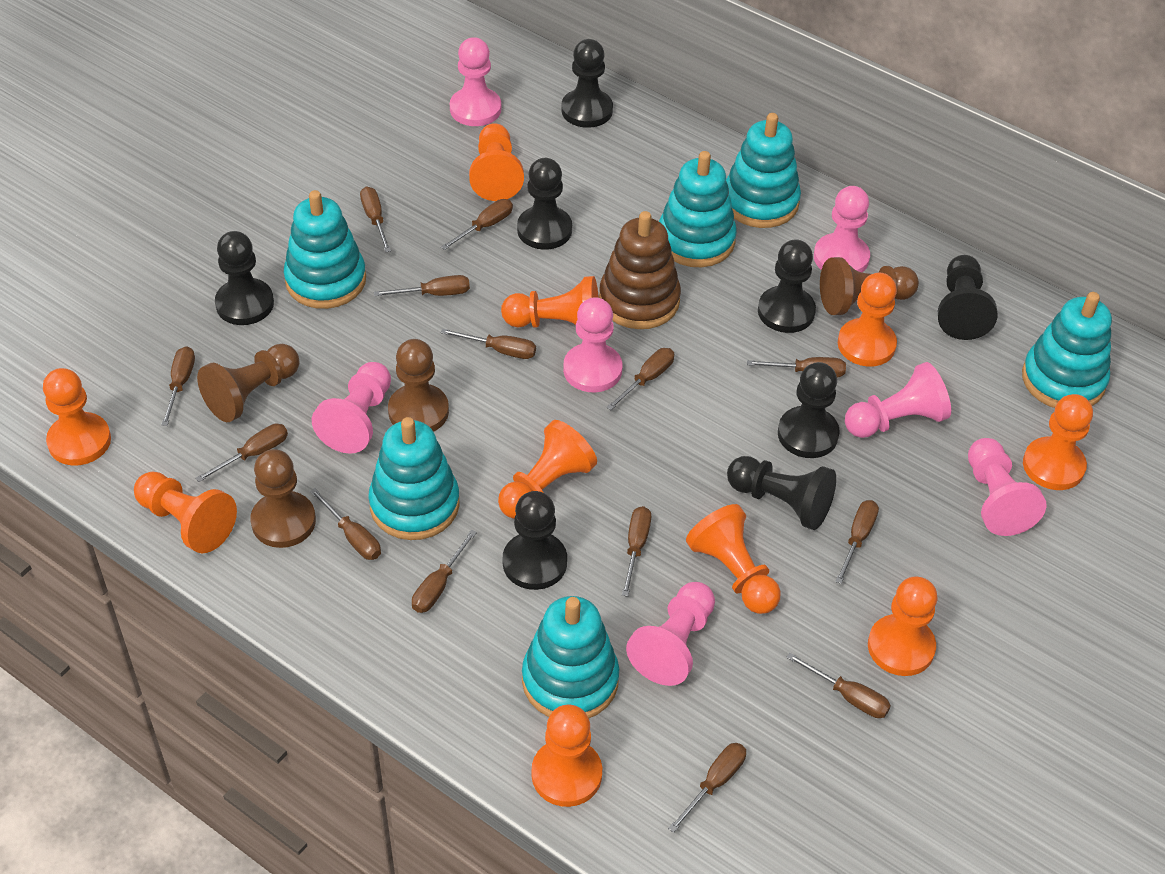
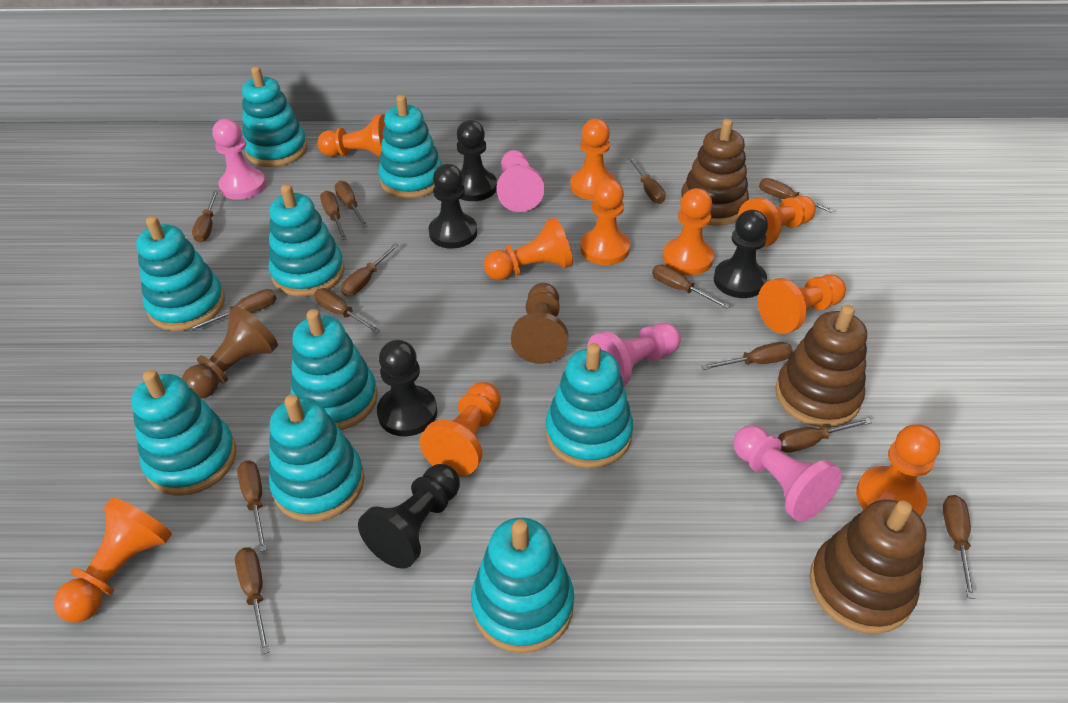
black pawn: [215,231,274,325] [503,491,567,590] [517,158,572,250] [561,39,613,128] [727,456,836,530] [758,239,816,333] [778,362,840,458] [938,255,997,340] = 8 -> [358,464,460,569] [377,340,437,437] [428,164,477,249] [456,120,497,201] [714,210,768,298] = 5
brown pawn: [197,344,300,422] [250,449,316,548] [388,339,449,432] [820,257,919,315] = 4 -> [182,307,278,399] [511,283,568,364] = 2
brown stacking toy: [599,211,681,329] = 1 -> [680,119,749,226] [775,305,867,428] [810,499,926,634] = 3
pink pawn: [312,362,391,454] [450,37,501,126] [563,297,623,392] [626,582,715,686] [814,186,870,272] [845,362,951,438] [968,438,1047,536] = 7 -> [212,119,266,200] [497,150,544,212] [587,323,681,386] [733,425,842,522] = 4
turquoise stacking toy: [284,190,366,309] [368,417,460,540] [522,596,619,718] [659,151,737,267] [726,113,801,228] [1022,292,1112,408] = 6 -> [131,370,236,496] [136,216,225,331] [242,66,308,167] [269,184,345,297] [269,394,365,522] [290,309,378,430] [378,95,442,199] [471,518,574,653] [546,343,634,468] = 9

